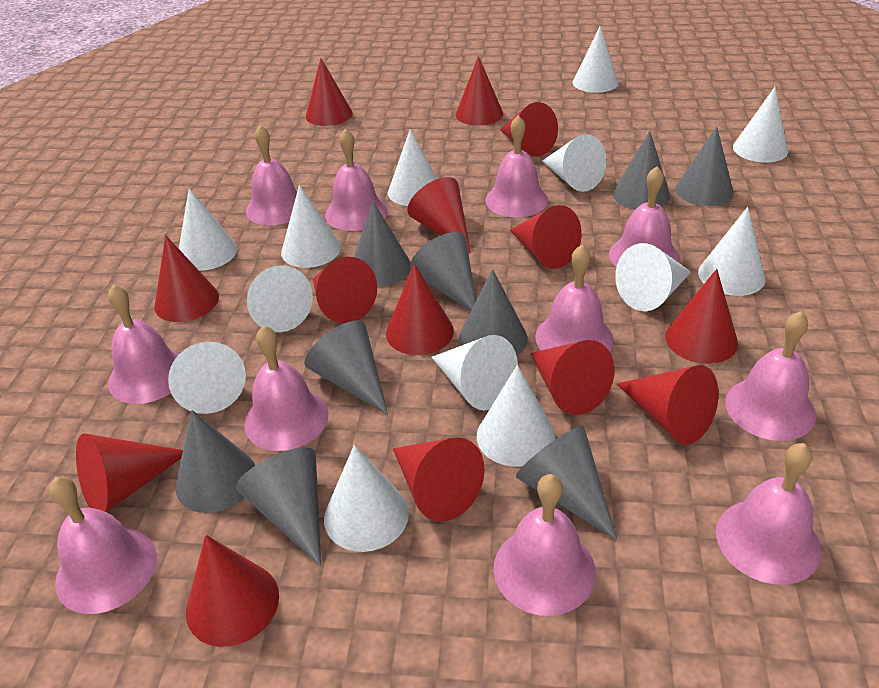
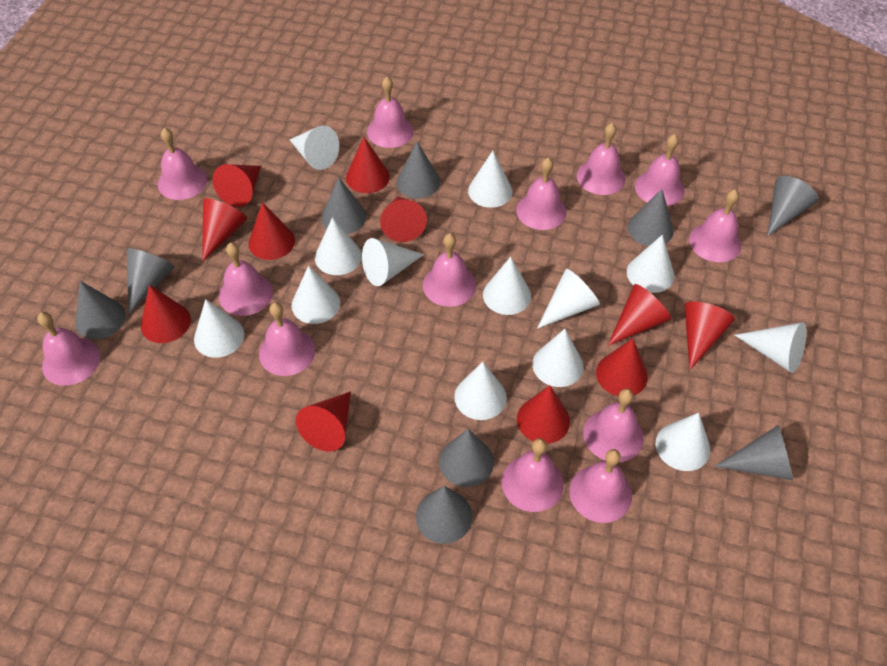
pink bell: [49,477,157,614] [108,284,179,404] [244,325,328,451] [246,125,297,225] [325,129,388,231] [485,115,548,217] [494,474,596,616] [535,245,614,351] [609,166,680,267] [716,443,821,585] [725,311,816,441] = 11 -> [37,312,100,386] [158,128,207,200] [219,243,273,316] [259,302,316,376] [367,77,414,148] [423,233,476,307] [502,438,564,512] [516,157,566,230] [569,449,632,523] [577,123,626,195] [583,389,644,462] [635,134,685,206] [689,189,741,262] = 13
red cone: [76,433,183,512] [154,235,219,322] [186,535,279,647] [306,58,353,126] [313,257,377,323] [386,263,454,355] [393,437,485,522] [407,177,471,254] [455,56,503,125] [500,102,558,157] [510,205,582,269] [530,340,615,415] [617,365,719,444] [665,269,738,364] = 14 -> [141,285,191,343] [202,198,247,262] [213,164,261,207] [249,202,295,260] [296,391,351,451] [346,137,390,193] [380,197,427,242] [517,385,570,444] [596,338,648,396] [608,284,671,346] [685,301,735,370] = 11

